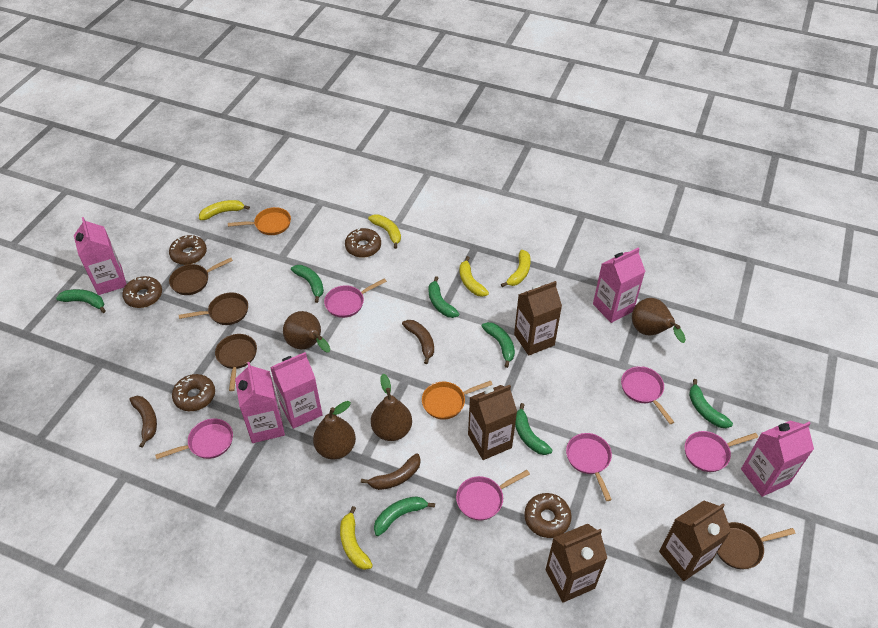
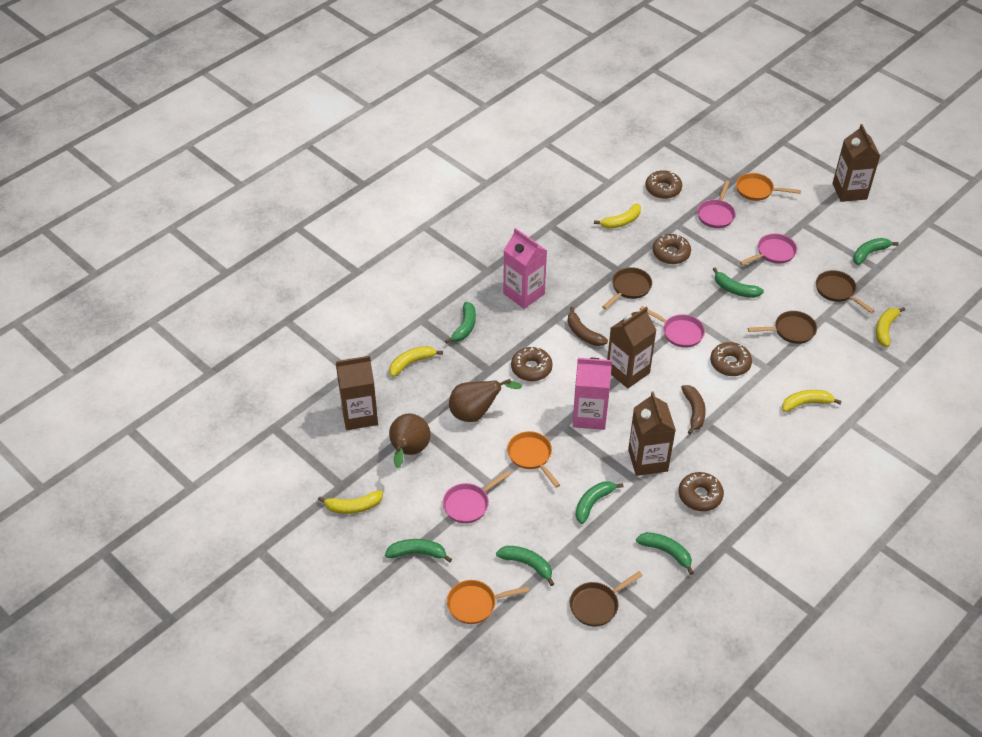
brown banana: [130,396,157,448] [361,453,421,490] [402,320,434,364] = 3 -> [568,307,608,346] [681,385,706,435] = 2
brown pear: [283,311,330,352] [313,401,356,459] [371,374,412,441] [632,298,686,343] = 4 -> [389,414,430,468] [449,379,522,422] = 2
orange pan: [228,207,291,235] [422,381,493,420] = 2 -> [447,580,529,624] [507,431,560,488] [736,173,801,201] = 3
pink carton: [74,217,126,295] [235,362,285,443] [270,352,323,429] [593,247,645,323] [741,421,814,497] = 5 -> [503,228,547,309] [573,358,612,430] = 2
pink pan: [155,418,233,459] [324,278,387,318] [456,470,530,521] [566,433,612,501] [621,366,674,424] [685,431,758,472] = 6 -> [443,470,510,523] [640,306,705,348] [697,180,736,228] [740,233,797,265] = 4

